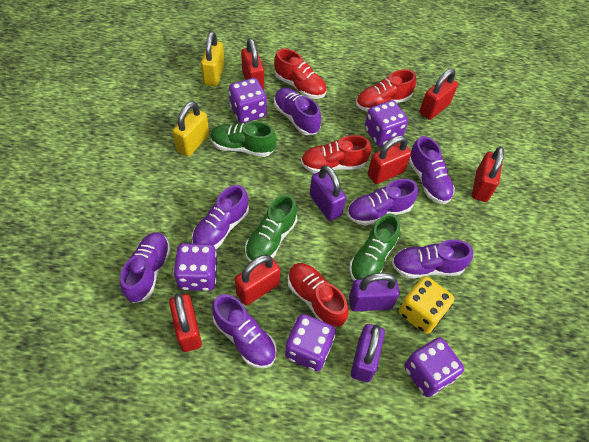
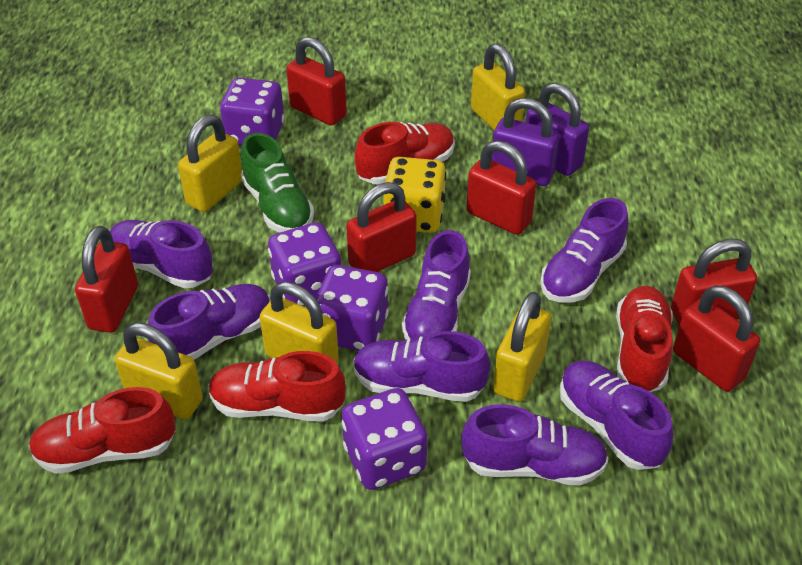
green shoe: [210,121,277,157] [245,194,297,262] [349,213,400,281] = 3 -> [241,133,314,232] = 1
purple dice: [173,243,217,291] [229,78,267,123] [285,314,336,371] [365,100,408,147] [404,337,464,397] = 5 -> [220,77,285,145] [268,222,341,307] [316,265,389,351] [341,388,427,490] = 4
purple padlock: [310,165,346,221] [349,273,400,312] [351,324,385,382] = 3 -> [491,98,560,186] [526,83,589,176] = 2
yellow padlock: [173,101,209,157] [201,32,225,86] = 2 -> [115,322,203,420] [178,115,242,212] [260,282,339,363] [471,43,525,130] [493,292,551,402] = 5

